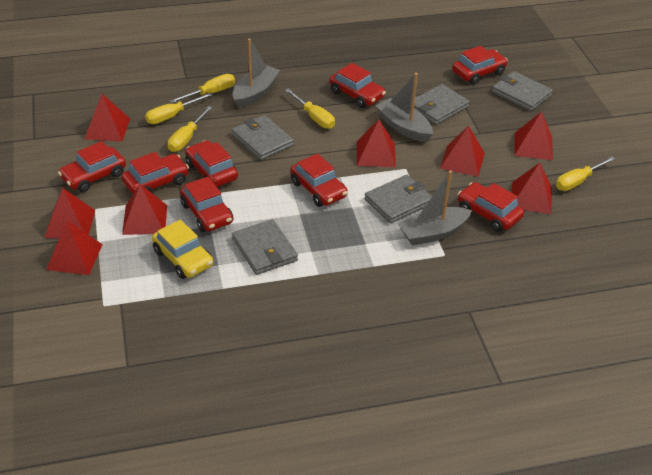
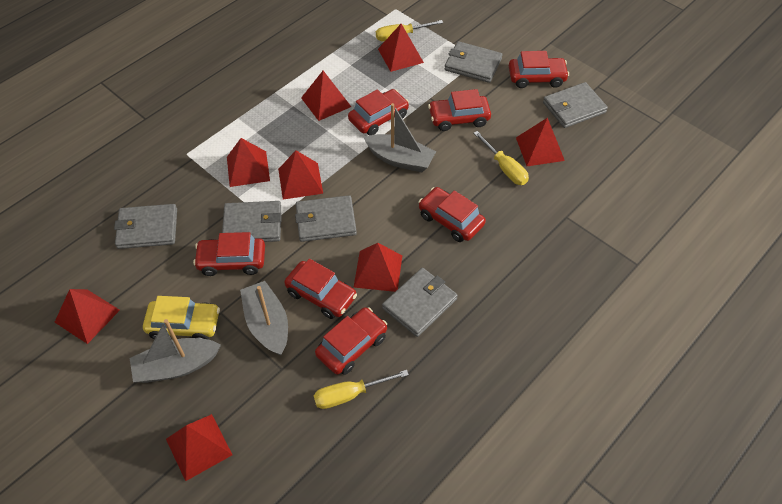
grey wallet: [232,115,294,160] [232,219,298,275] [364,175,432,223] [414,84,470,125] [492,71,553,111] = 5 -> [114,204,177,249] [222,201,282,242] [295,195,357,242] [382,268,458,337] [444,41,503,83] [543,82,608,128] = 6
red car: [58,141,126,192] [122,152,189,194] [180,176,233,232] [185,140,238,187] [291,153,348,207] [329,63,386,108] [452,46,508,84] [458,182,524,232] = 8 -> [193,232,265,276] [284,259,357,319] [315,307,387,375] [348,89,409,136] [419,187,486,242] [428,89,491,131] [509,51,569,88] = 7
yellow screwdriver: [145,93,212,124] [168,106,212,152] [170,74,235,103] [285,88,335,129] [556,156,615,191] = 5 -> [314,370,409,409] [376,20,443,42] [474,131,529,185] = 3

